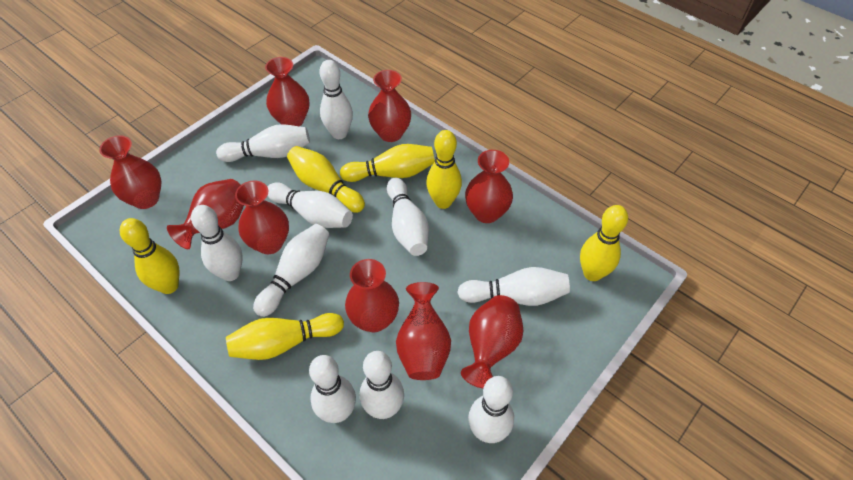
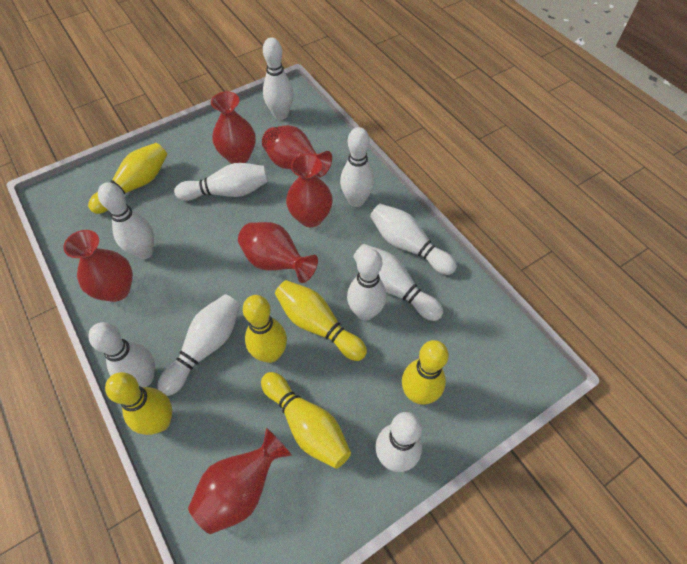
red vase: [99,135,161,209] [167,179,244,249] [235,180,289,254] [265,57,309,126] [345,259,399,332] [368,70,411,142] [396,282,451,380] [461,295,523,388] [465,150,513,223] = 9 -> [63,230,133,302] [188,428,292,534] [211,91,256,164] [238,222,318,283] [262,125,332,177] [286,154,333,227] = 6

